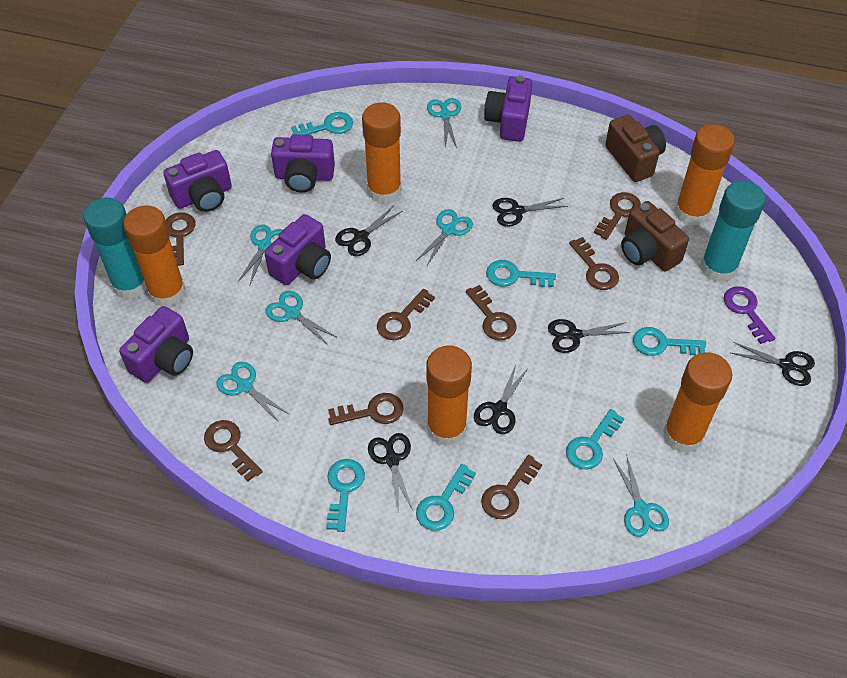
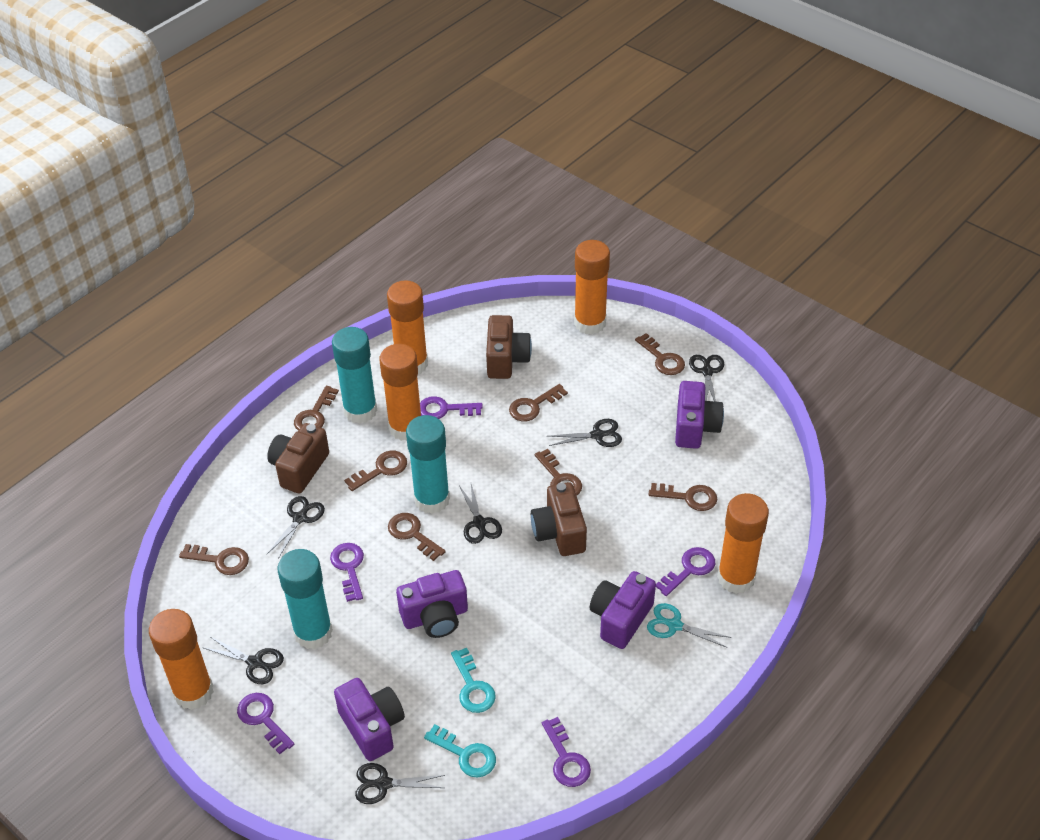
brown camera: [605,115,666,182] [621,201,689,272] = 2 -> [267,423,329,494] [486,315,532,379] [531,482,587,556] = 3
purple camera: [119,306,193,383] [163,150,232,212] [264,214,331,285] [271,134,335,193] [484,75,533,142] = 5 -> [334,678,405,761] [396,570,468,638] [590,571,656,649] [675,381,724,449] = 4
purple key: [724,286,776,344] = 1 -> [237,693,294,754] [330,543,364,602] [420,396,483,419] [542,717,591,787] [656,547,715,596] = 5
turquoise glue stick: [83,197,146,299] [700,181,766,282] = 2 -> [278,549,333,649] [332,327,377,424] [406,415,450,514] = 3
turquoise key: [291,112,353,135] [327,459,365,532] [416,464,476,531] [486,260,556,287] [566,409,625,469] [633,327,706,356] = 6 -> [424,724,496,778] [451,648,496,713] = 2
turquoise scissors: [216,362,289,422] [238,224,283,286] [266,291,336,345] [416,209,473,267] [427,98,461,148] [613,454,669,537] = 6 -> [647,603,731,648] = 1

